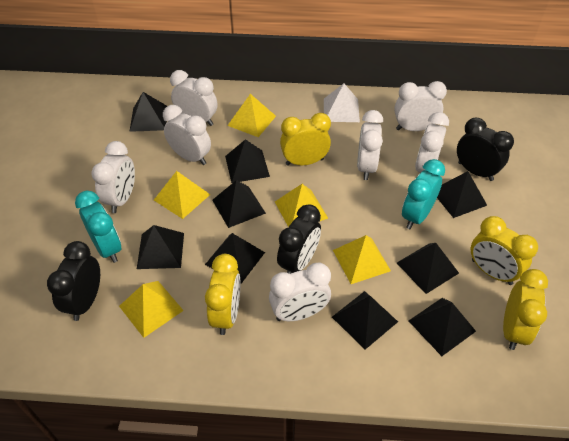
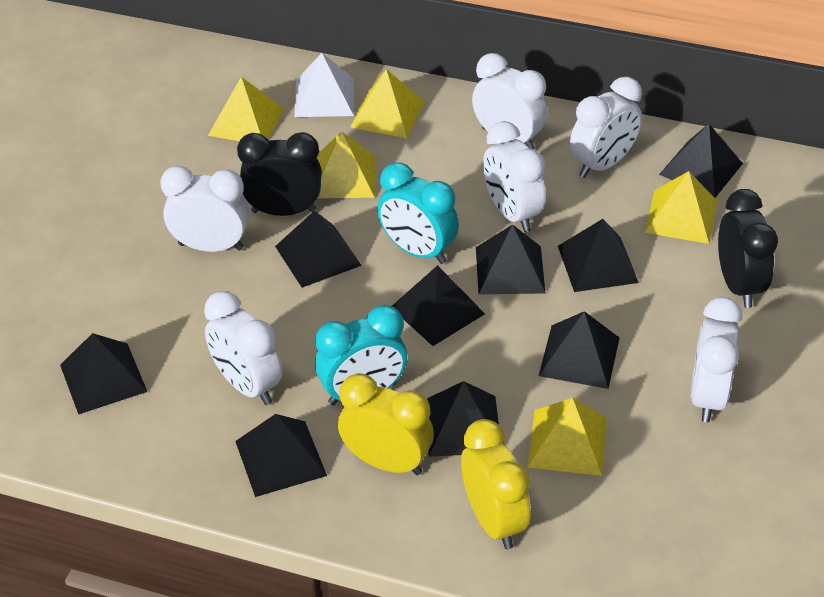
black clock: [47,241,100,321] [277,204,321,274] [457,117,514,181] = 3 -> [237,132,322,216] [718,189,778,308] = 2
white clock: [91,141,135,213] [163,105,211,165] [170,70,217,126] [269,262,331,321] [357,110,383,180] [394,81,447,131] [415,112,449,173] = 7 -> [160,166,249,252] [204,291,283,405] [472,53,548,150] [483,121,546,232] [570,77,642,178] [691,297,742,422] = 6
yellow clock: [205,254,240,335] [280,113,331,166] [471,216,538,285] [503,269,548,350] = 4 -> [338,373,434,475] [461,419,531,549] = 2

